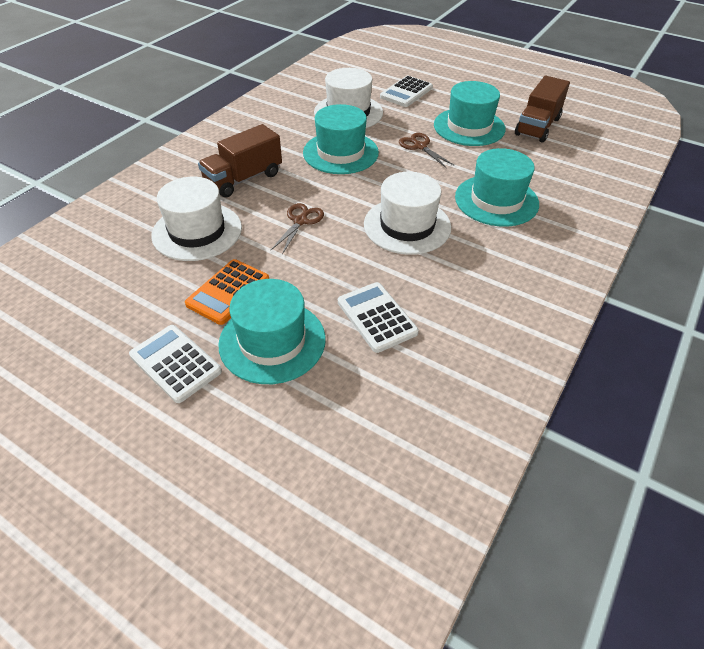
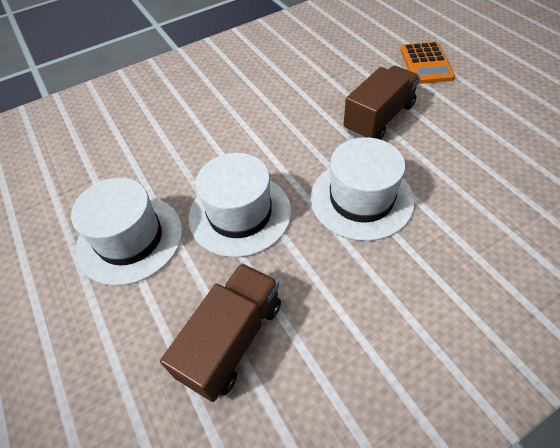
brown scissors: [271,203,324,254] [399,133,454,168] = 2 -> none = 0
turquoise hat: [218,279,326,384] [303,104,379,174] [434,81,506,146] [455,148,539,227] = 4 -> none = 0
white calculator: [129,325,222,403] [338,282,419,353] [380,76,433,107] = 3 -> none = 0

